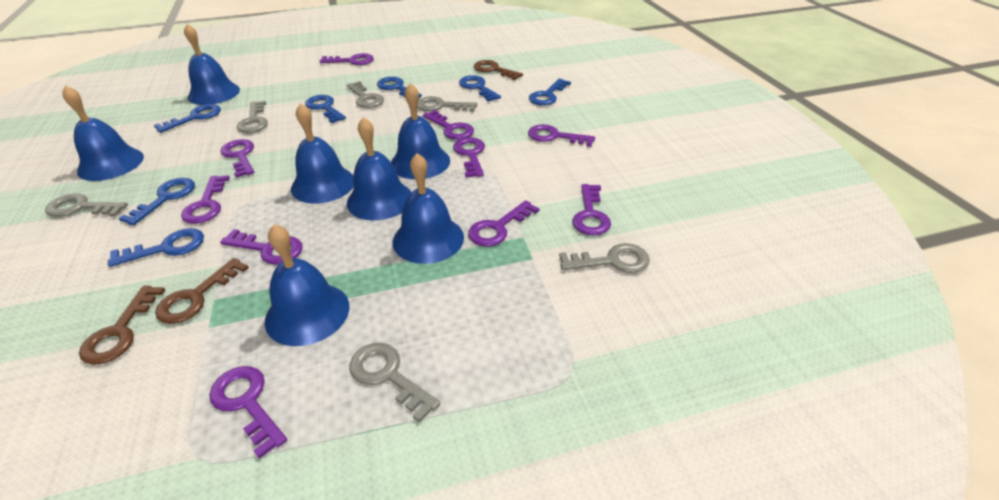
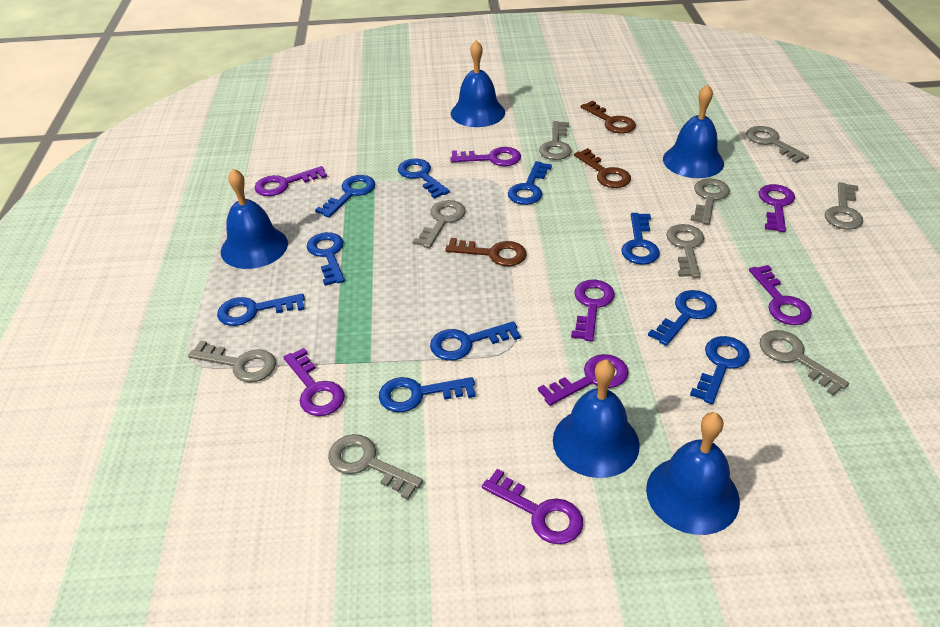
blue bell: [62,86,144,181] [184,24,240,105] [265,224,350,346] [291,103,354,204] [347,117,412,220] [391,83,450,179] [393,153,464,264] = 7 -> [221,168,288,269] [451,40,505,127] [553,359,640,478] [646,412,740,535] [663,84,724,178] = 5
blue key: [108,228,204,267] [118,178,195,225] [154,104,221,133] [305,95,346,123] [377,77,422,98] [459,75,501,102] [529,79,571,105] = 7 -> [217,293,305,326] [307,232,345,286] [315,175,376,218] [379,377,476,412] [398,158,450,199] [430,321,521,361] [508,161,552,205] [621,213,660,265] [648,290,717,346] [690,336,750,404] = 10
grey key: [45,193,128,217] [237,101,268,133] [347,81,384,108] [349,343,440,423] [417,96,477,112] [559,243,650,273] = 6 -> [188,340,276,382] [328,434,423,500] [413,200,466,248] [539,121,572,160] [666,224,704,278] [690,178,730,225] [746,126,809,163] [759,330,849,395] [825,182,863,230] = 9
purple key: [181,175,230,224] [209,366,287,459] [220,139,254,178] [220,229,302,265] [320,53,374,65] [423,110,474,140] [453,137,485,178] [468,200,539,247] [528,124,595,147] [572,184,611,236] = 10 -> [254,166,327,196] [283,348,345,416] [450,147,521,166] [482,469,583,544] [538,354,629,406] [571,280,615,341] [749,265,812,325] [759,184,795,232] = 8

